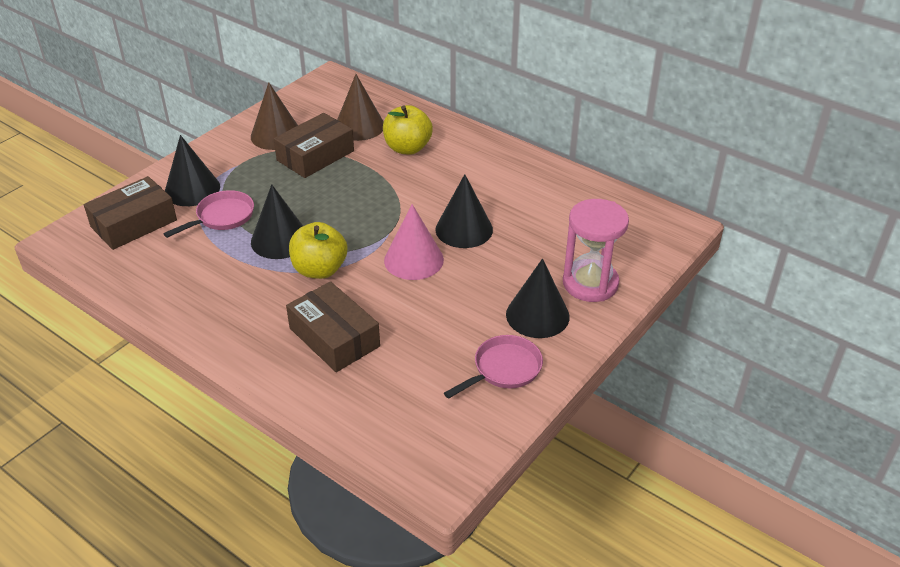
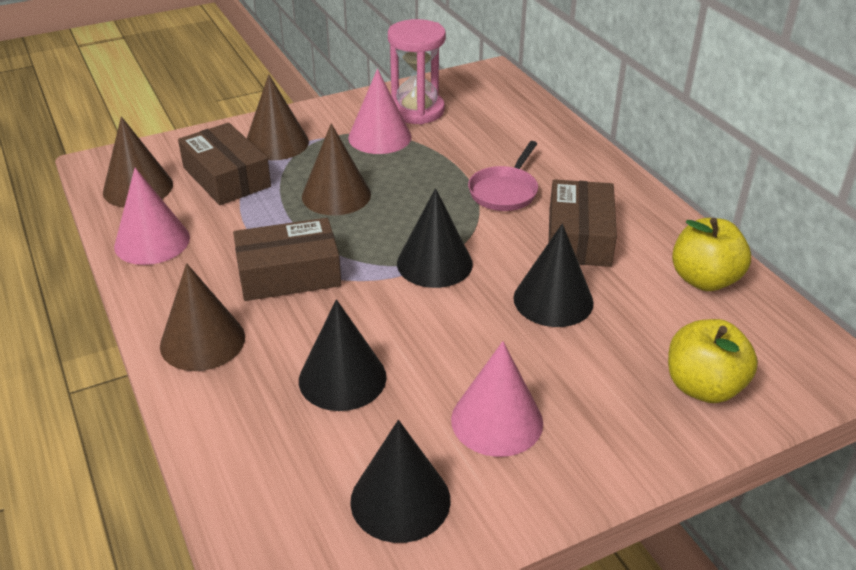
brown cone: [251,82,298,150] [337,74,384,141] = 2 -> [103,116,173,208] [160,263,245,371] [247,74,309,160] [302,123,371,215] = 4
pink cone: [384,204,444,280] = 1 -> [114,168,190,265] [348,69,411,154] [451,341,543,457] = 3
pink pan: [163,190,254,238] [444,335,543,399] = 2 -> [468,141,538,211] = 1

